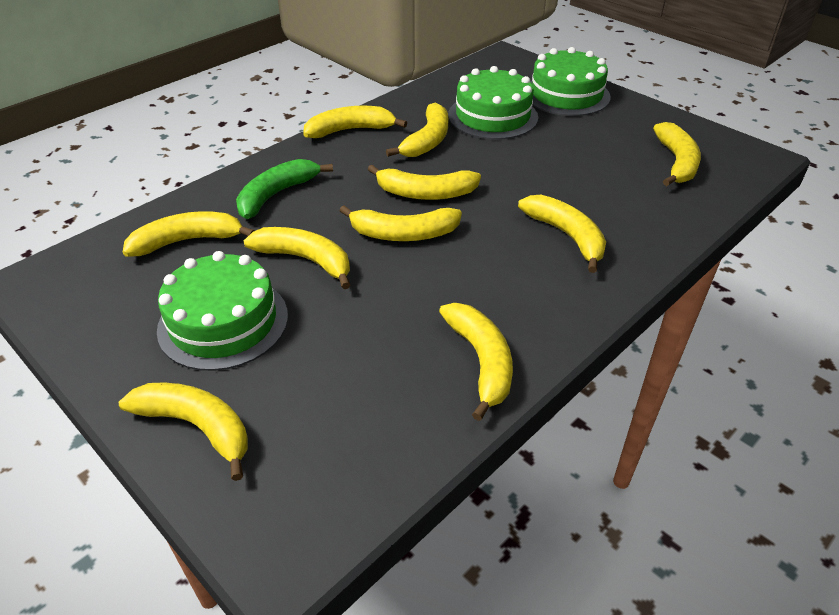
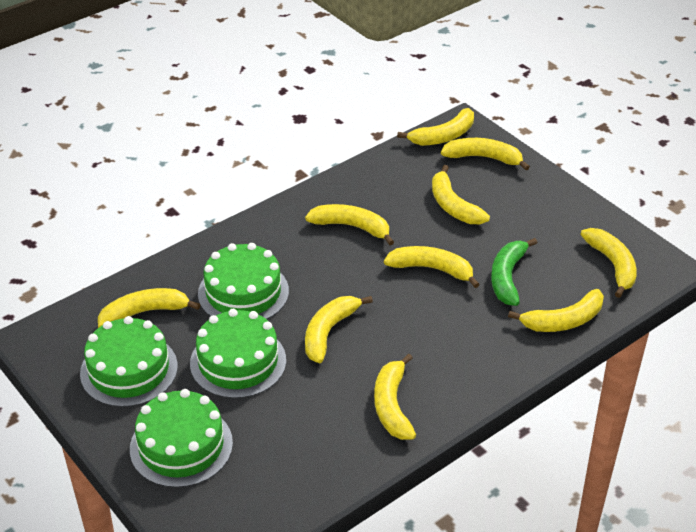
green cake: [157,251,288,371] [448,66,538,140] [530,47,610,116] = 3 -> [80,316,178,407] [130,389,233,488] [190,309,286,399] [198,243,289,319] = 4

